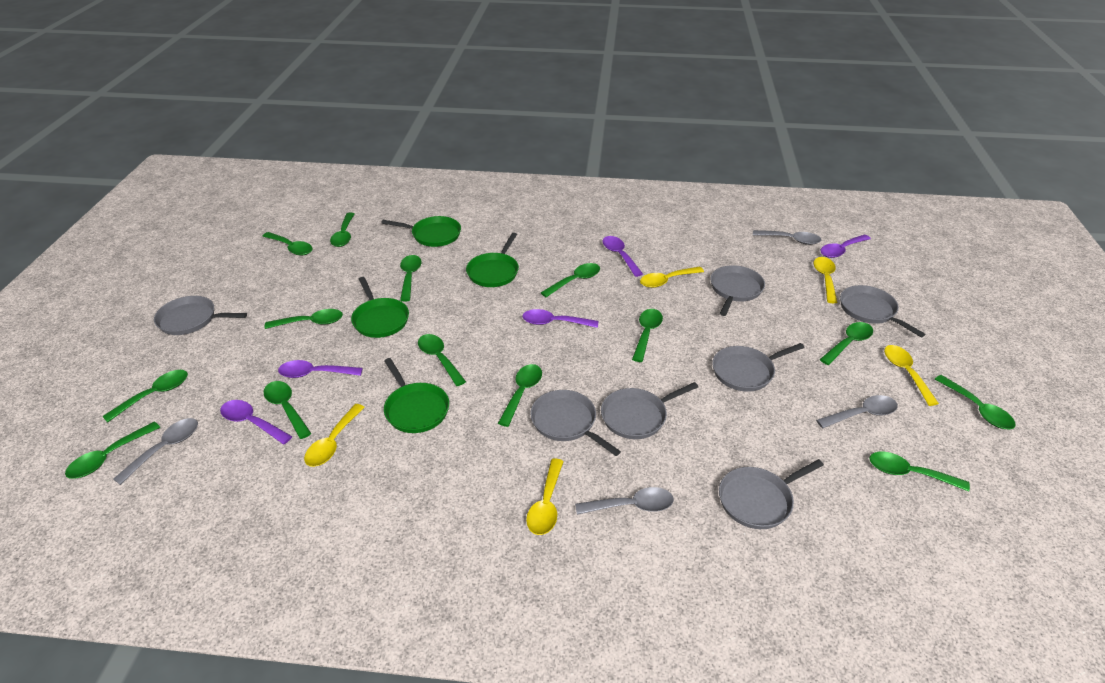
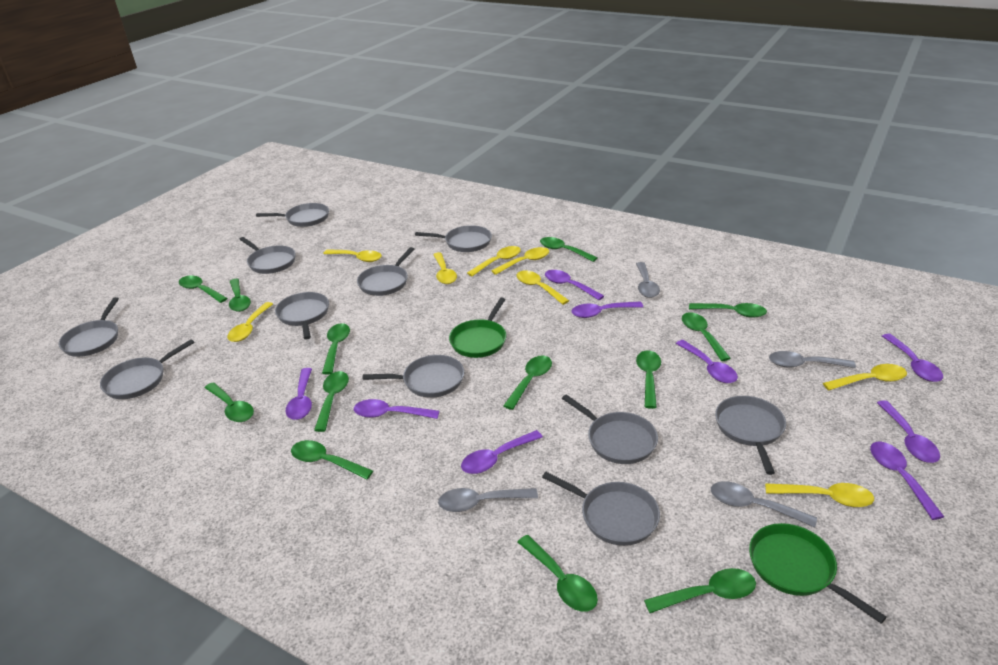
green pan: [351,277,409,338] [381,216,461,247] [384,358,449,433] [466,233,519,287] = 4 -> [449,298,506,358] [749,523,887,624] = 2
green spoon: [65,422,160,479] [102,370,188,422] [263,232,312,255] [264,381,311,439] [265,309,343,329] [330,213,354,247] [400,255,422,301] [418,334,466,386] [498,364,542,427] [541,263,600,297] [632,309,663,362] [819,322,873,365] [869,452,970,491] [935,375,1015,429] = 14 -> [179,275,228,303] [205,382,254,422] [229,279,251,312] [291,440,373,480] [314,371,349,432] [322,323,350,374] [503,355,552,410] [518,535,598,612] [540,237,598,262] [636,350,661,409] [644,568,756,613] [682,312,731,361] [689,303,767,318] = 13
grey pan: [154,296,247,335] [530,390,621,456] [601,382,698,439] [711,265,765,316] [712,343,805,392] [719,459,824,529] [840,285,925,337] = 7 -> [58,297,119,357] [100,339,194,399] [239,237,296,274] [256,203,329,227] [275,292,329,340] [357,247,414,296] [363,355,464,398] [415,225,492,252] [542,472,660,546] [562,394,658,464] [715,396,786,475] = 11
purple spoon: [220,400,292,444] [278,360,363,378] [522,309,598,328] [602,236,643,277] [821,234,871,258] = 5 -> [286,368,312,420] [354,399,439,419] [461,430,543,474] [545,270,604,300] [571,302,643,318] [676,340,738,383] [870,442,944,520] [877,400,940,463] [882,334,943,382] = 9
yellow spoon: [304,404,365,467] [526,458,564,535] [640,267,704,288] [814,257,838,303] [884,345,939,406] = 5 -> [227,302,273,342] [323,249,382,262] [433,252,457,284] [467,246,521,276] [491,247,549,275] [516,270,569,305] [765,483,874,507] [823,364,907,391] = 8

